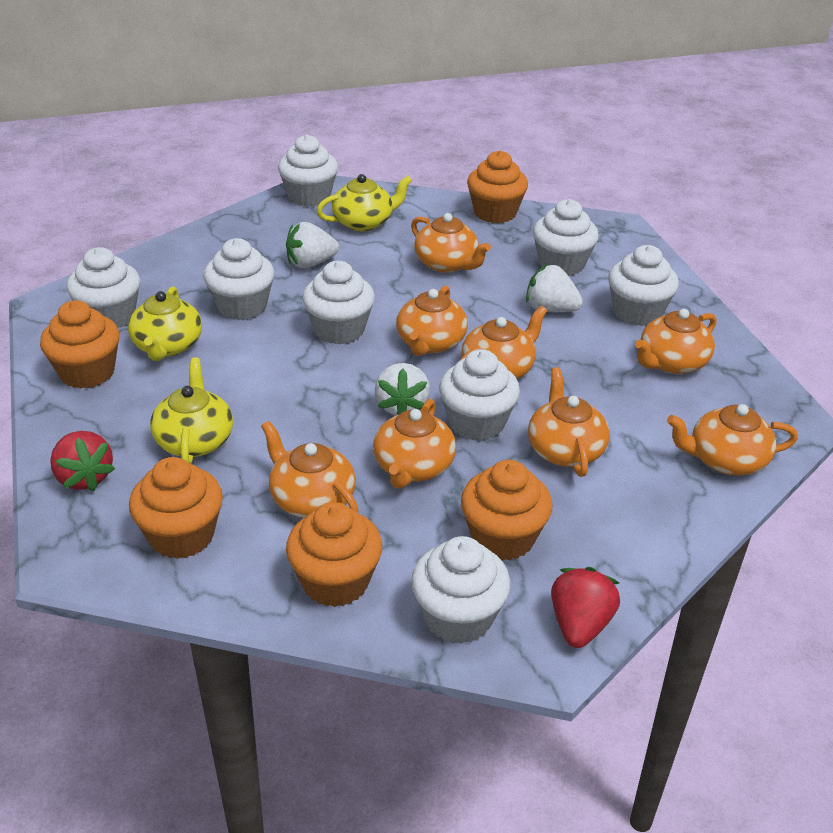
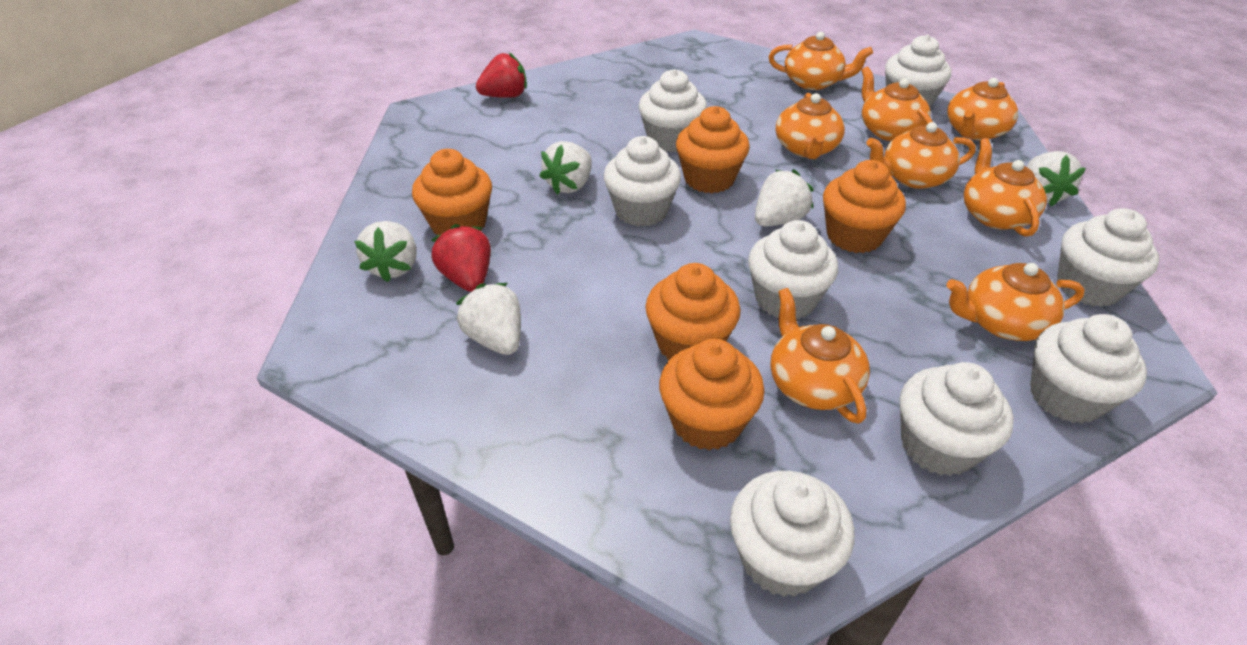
white strawberry: [286,222,339,268] [375,363,430,416] [526,264,583,312] = 3 -> [354,221,416,282] [456,283,521,355] [540,141,592,195] [755,169,814,227] [1027,151,1086,206] = 5
yellow teapot: [128,286,202,361] [150,358,233,464] [317,174,412,231] = 3 -> none = 0

